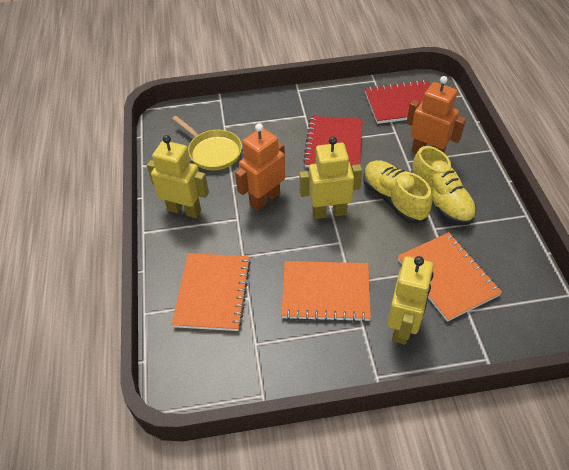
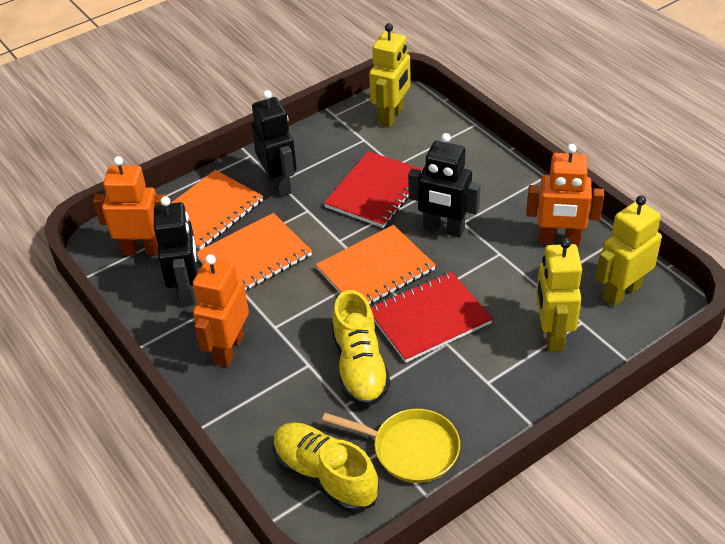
black robot: none = 0 -> [154,196,198,307] [252,90,297,197] [408,133,480,238] = 3
orange robot: [235,123,285,211] [407,76,466,154] = 2 -> [93,156,166,256] [193,254,249,367] [526,144,604,246] = 3

